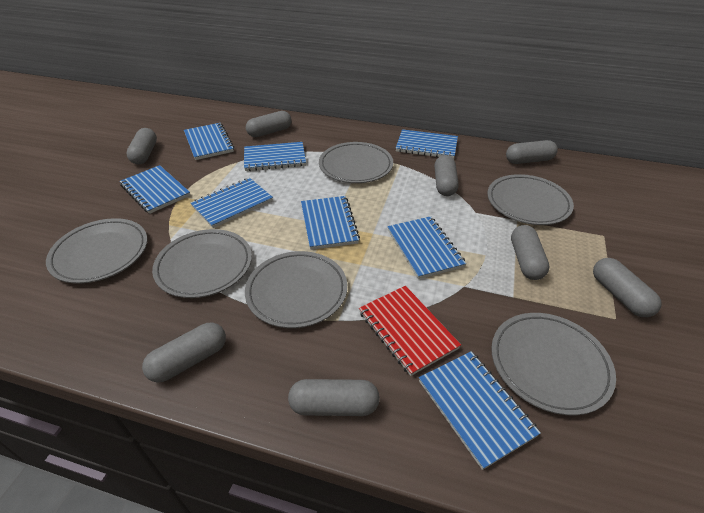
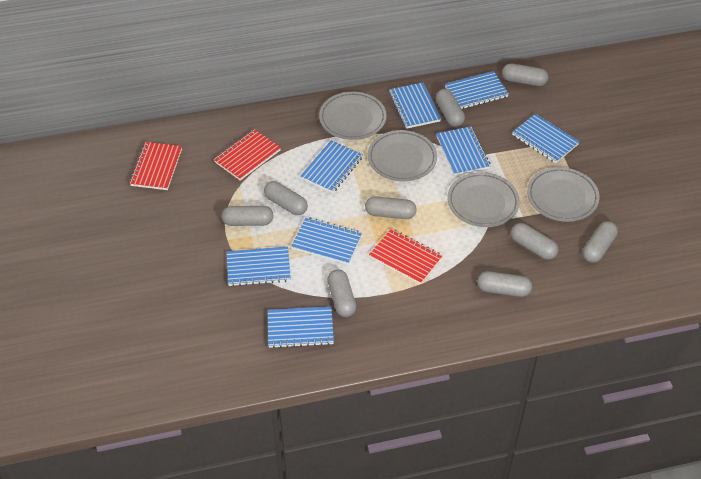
grey capsule: [126,128,157,164] [142,323,226,383] [246,111,291,137] [288,379,380,416] [434,155,459,196] [506,140,558,164] [511,225,550,280] [593,258,662,317] = 8 -> [221,206,274,226] [264,181,308,215] [327,269,356,317] [365,196,417,219] [436,89,465,127] [477,271,532,297] [502,63,548,86] [511,223,559,260] [583,221,618,263] = 9
grey plate: [46,218,147,284] [152,229,252,298] [245,251,347,328] [319,142,393,183] [487,174,574,225] [491,313,616,415] = 6 -> [319,92,387,140] [368,130,437,182] [447,172,520,227] [527,167,600,222] = 4
red notebook: [359,286,461,376] = 1 -> [130,142,182,190] [214,129,281,181] [369,229,443,285] = 3

